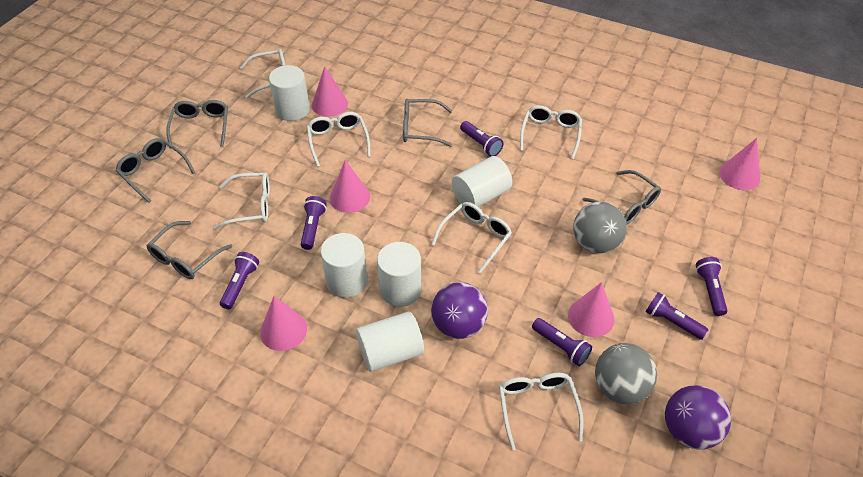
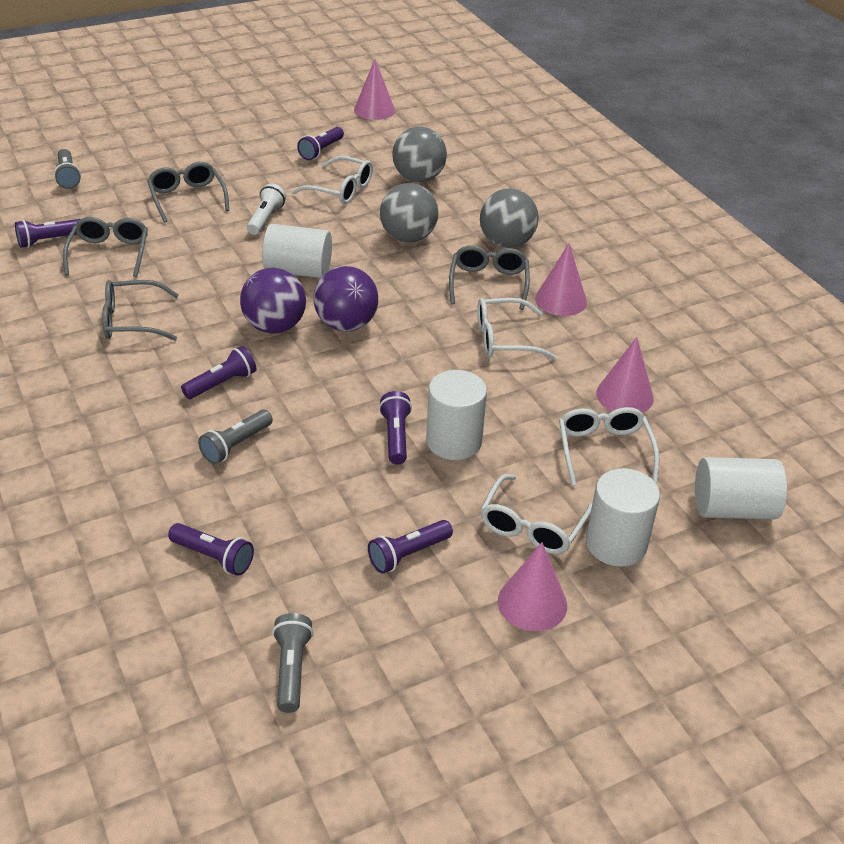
grey ball: [573,202,627,254] [595,343,657,404] = 2 -> [380,183,438,243] [392,127,447,182] [480,188,539,248] = 3
grey flashlight: none = 0 -> [54,149,81,189] [198,410,273,464] [272,613,313,713] = 3
grey glasses: [115,138,195,203] [146,221,232,279] [166,100,228,149] [403,99,452,147] [583,170,661,225] = 5 -> [63,217,148,277] [102,280,179,341] [147,162,230,223] [449,245,530,310] = 4
pink cone: [260,296,307,351] [312,66,348,117] [330,160,370,213] [568,282,615,337] [719,138,760,190] = 5 -> [354,59,395,120] [498,542,567,631] [535,243,587,316] [596,337,654,413] = 4
white cylinder: [269,65,310,121] [321,233,368,298] [356,311,424,372] [377,242,421,307] [452,156,512,207] = 5 -> [262,224,332,278] [426,370,487,460] [586,468,660,567] [695,457,787,519] = 4
white flashlight: none = 0 -> [247,183,286,235] = 1
white glasses: [214,172,270,229] [240,49,285,99] [306,112,371,167] [431,202,512,274] [499,373,583,450] [520,105,582,159] = 6 -> [292,156,373,204] [477,298,557,360] [480,474,592,554] [559,407,659,486] = 4

